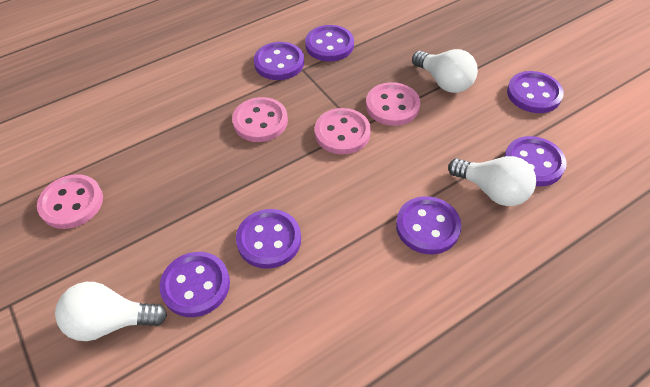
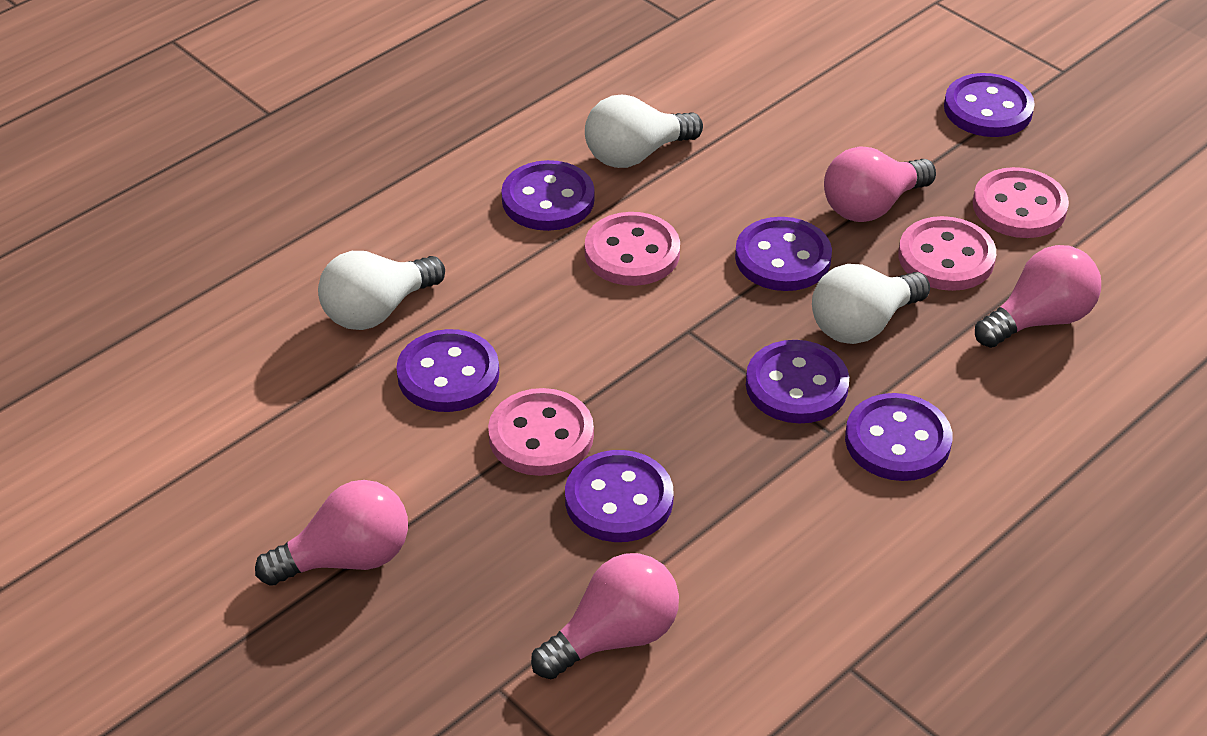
pink light bulb: none = 0 -> [255,480,408,586] [531,553,679,679] [824,147,936,222] [975,245,1101,348] = 4

